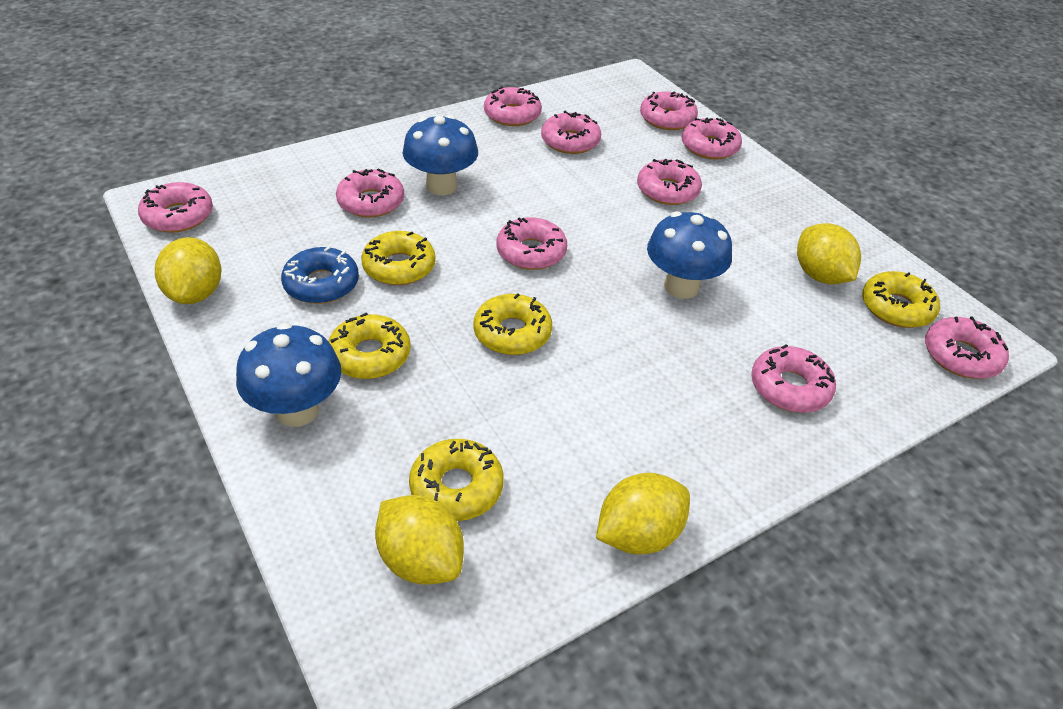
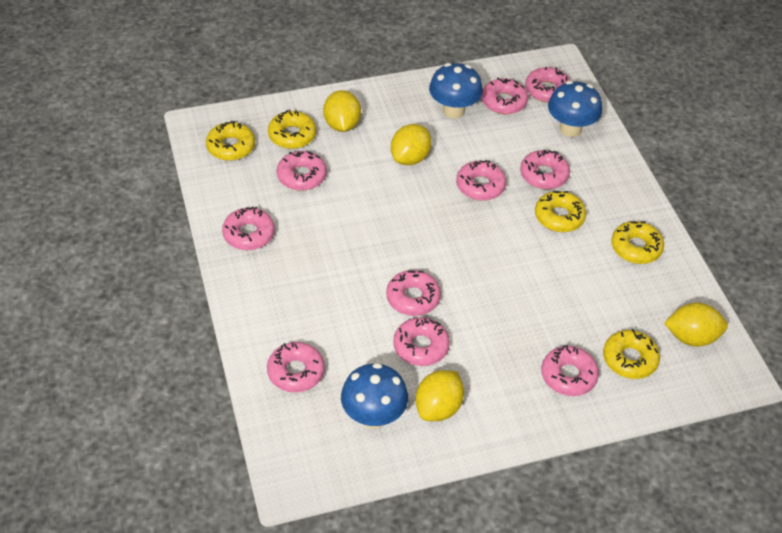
blue donut: [281,246,359,304] = 1 -> none = 0

